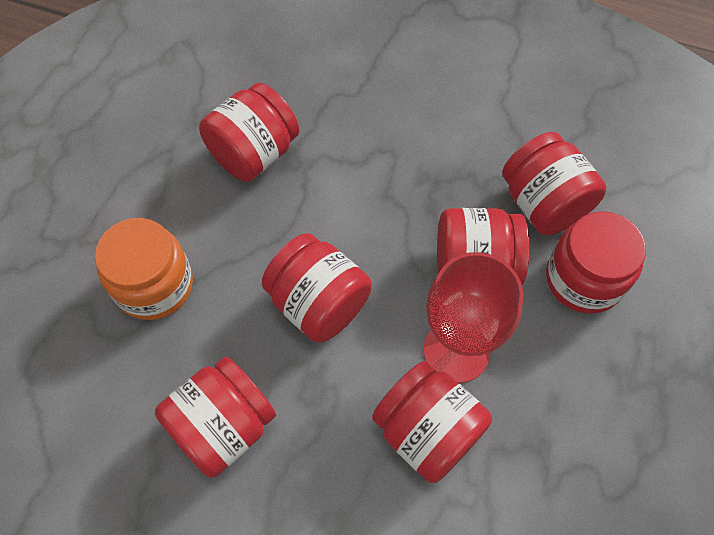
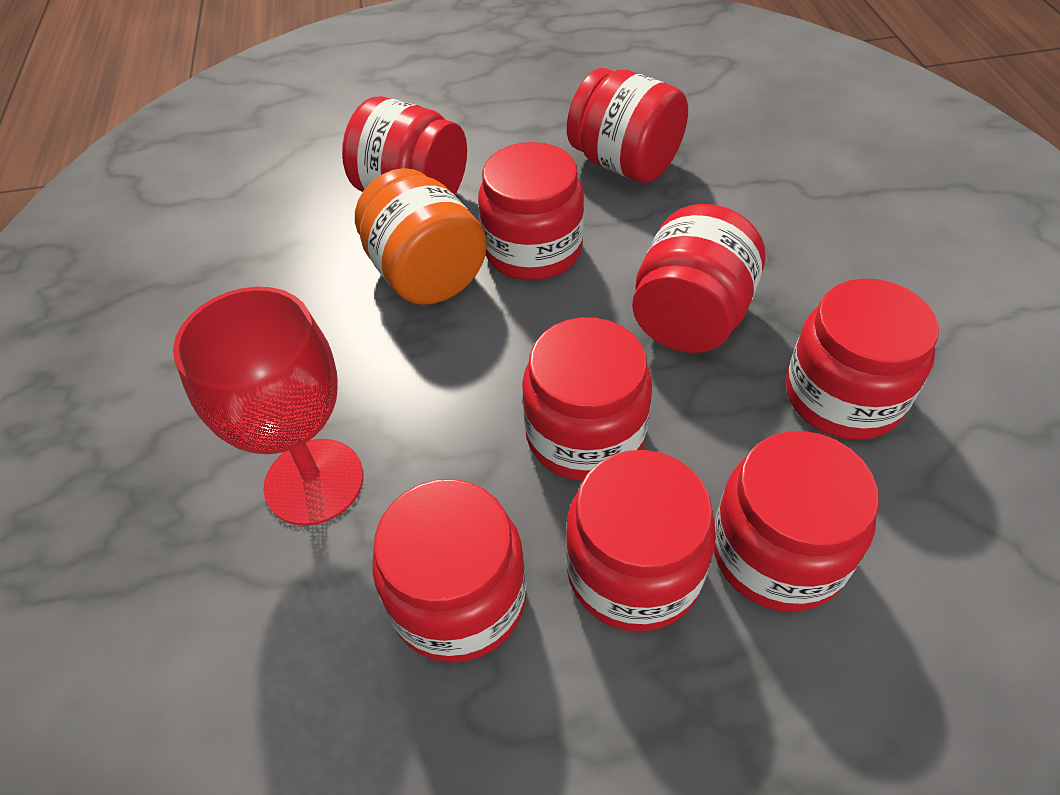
red jar: [155,356,276,478] [199,83,299,182] [262,233,372,342] [372,361,492,483] [437,208,529,285] [502,132,606,235] [546,211,646,314] = 7 -> [342,96,467,195] [372,479,526,663] [478,142,584,280] [522,317,652,481] [566,450,716,632] [567,68,688,183] [632,204,765,353] [714,431,879,612] [786,279,939,440] = 9

